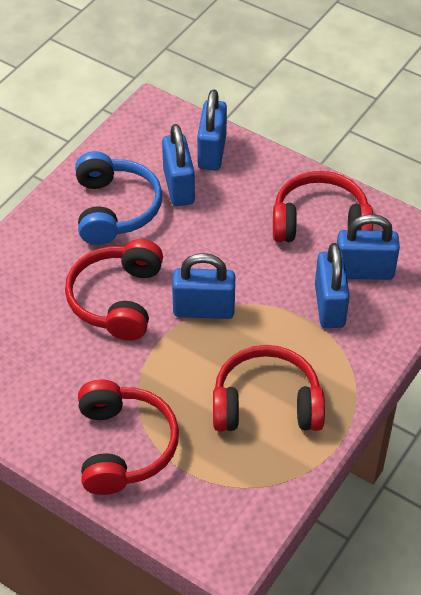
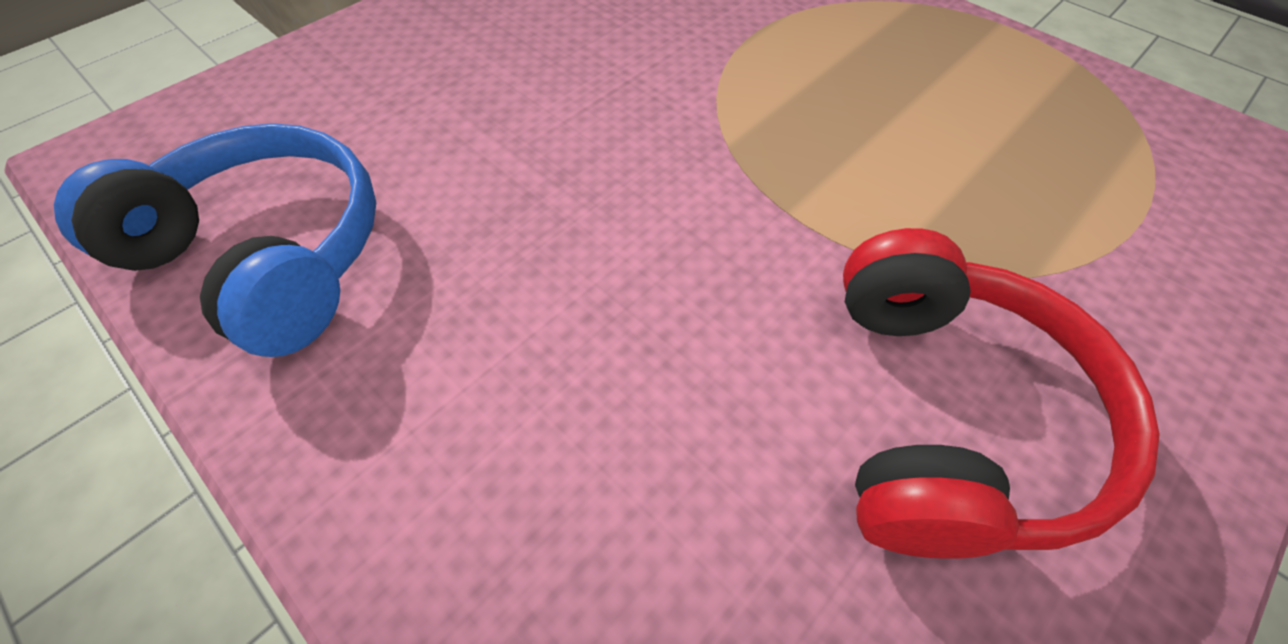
blue padlock: [162,124,195,206] [172,253,235,319] [197,90,227,171] [315,243,350,328] [337,214,400,280] = 5 -> none = 0
red headphones: [65,239,163,341] [78,380,179,495] [213,345,325,431] [273,171,373,242] = 4 -> [843,228,1160,559] = 1

